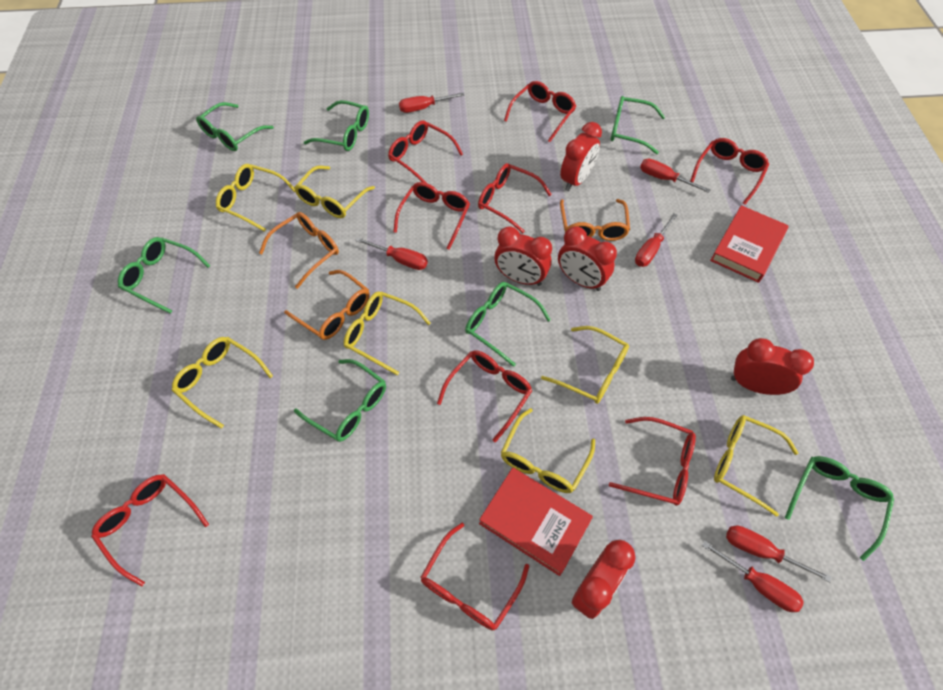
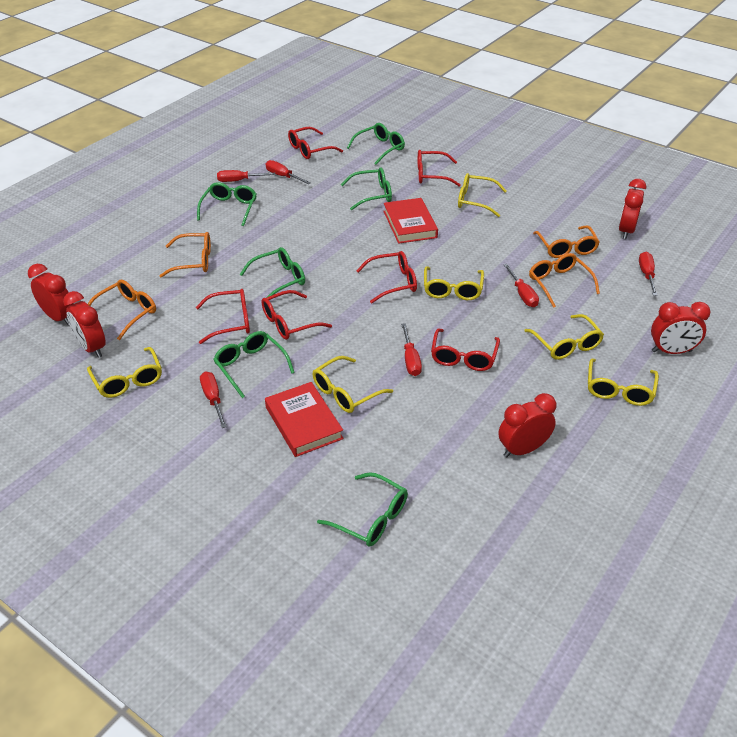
green glasses: [118,237,210,314] [196,102,274,151] [294,359,386,442] [304,100,369,151] [465,282,551,367] [610,96,665,154] [785,456,894,561] = 7 -> [197,182,257,226] [213,331,295,398] [240,247,305,298] [317,472,408,547] [341,167,392,210] [347,123,405,165] = 6
orange glasses: [259,212,339,289] [284,270,370,340] [560,199,630,241] = 3 -> [88,280,156,340] [160,232,211,278] [529,253,600,308] [533,225,600,258] = 4
red glasses: [91,474,209,587] [388,120,463,183] [393,182,470,250] [420,522,529,630] [437,350,533,443] [478,163,552,233] [504,81,576,142] [609,417,696,506] [690,138,769,205] = 9 -> [196,289,250,344] [262,290,332,340] [288,127,343,159] [356,251,417,303] [418,150,461,186] [431,328,500,371] = 6
yellow glasses: [172,337,273,429] [216,164,295,232] [294,166,375,218] [344,292,431,375] [501,408,595,493] [541,326,629,404] [714,415,798,517] = 7 -> [87,347,162,398] [313,356,393,413] [424,266,484,300] [458,173,507,217] [524,314,604,360] [588,359,659,406] = 6

